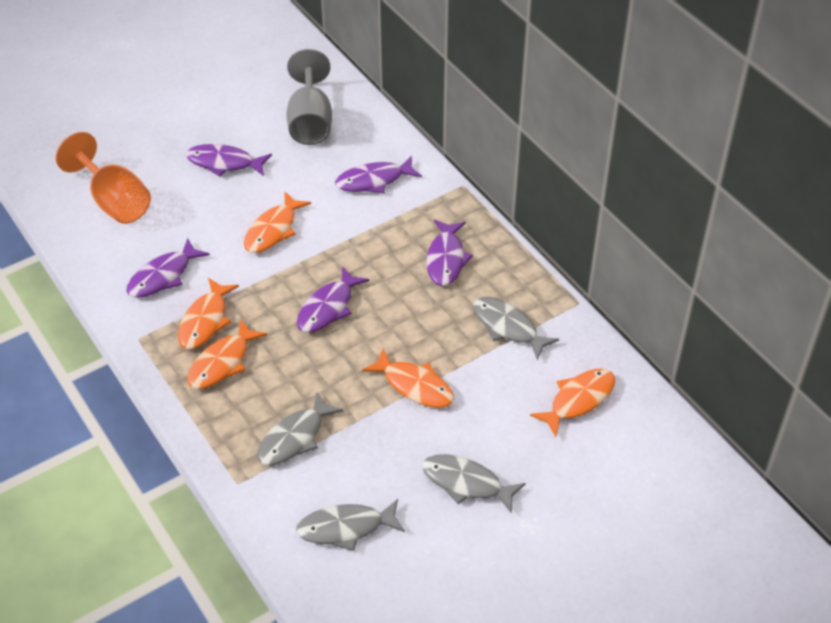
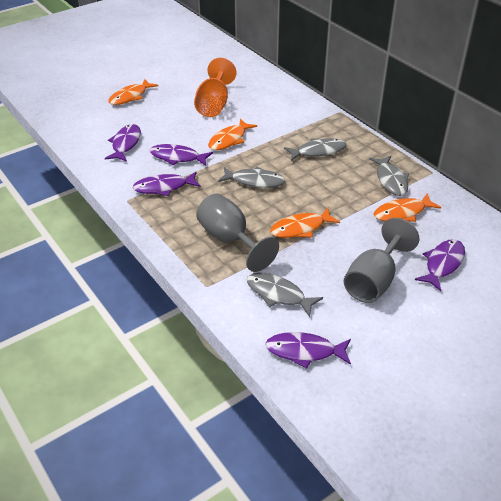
grey goblet: [287,49,332,145] = 1 -> [196,194,279,272] [343,218,419,303] = 2
orange fish: [178,278,239,349] [187,319,267,389] [244,192,311,253] [362,349,454,408] [530,369,615,437] = 5 -> [108,79,158,105] [208,118,257,150] [270,207,340,238] [374,193,441,222] = 4

